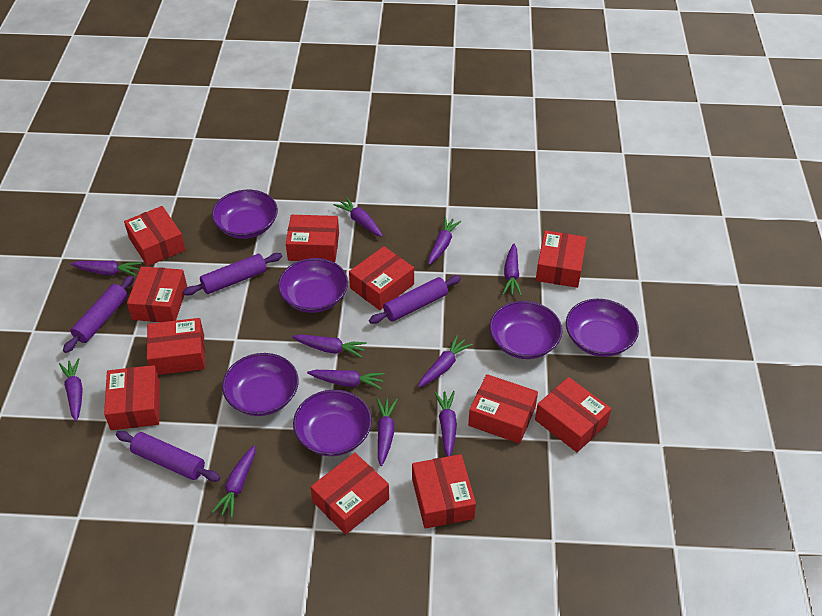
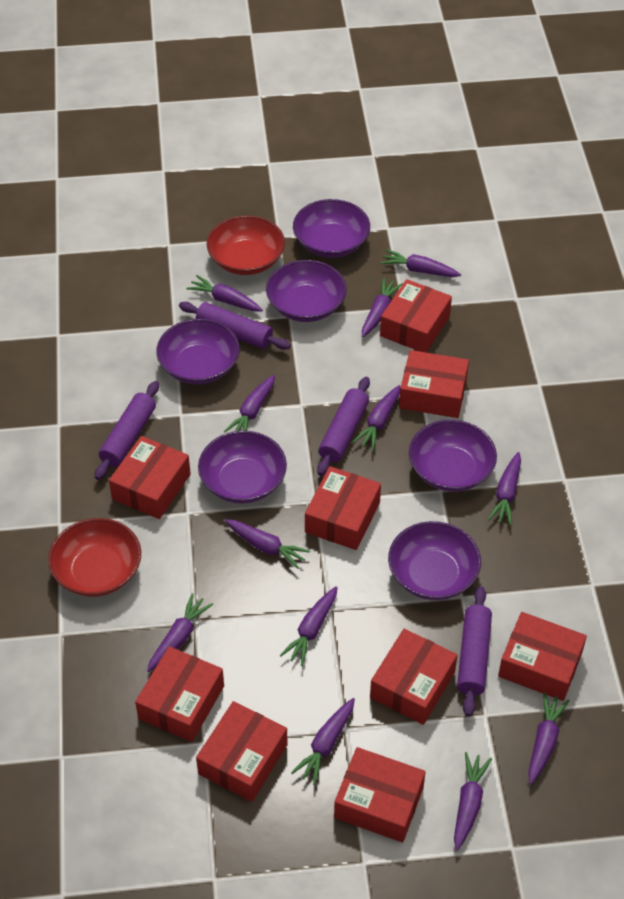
purple carrot: [59,358,83,422] [71,261,141,276] [212,445,255,518] [292,335,367,358] [307,370,385,389] [333,197,383,237] [377,398,398,466] [418,335,473,387] [428,217,461,265] [434,391,457,457] [503,243,522,296] = 11 -> [147,593,213,672] [186,275,263,311] [224,375,275,433] [225,519,310,569] [280,586,338,666] [291,698,355,785] [352,385,401,451] [362,278,403,337] [380,249,461,277] [454,752,492,851] [488,452,521,526] [528,692,570,785] = 12
red bowl: none = 0 -> [48,518,141,597] [207,215,285,275] = 2
red box: [104,365,160,430] [124,206,186,266] [127,266,187,322] [147,318,205,375] [286,215,339,262] [311,452,389,535] [349,246,414,310] [412,454,476,529] [468,374,538,444] [535,377,611,452] [536,230,587,288] = 11 -> [109,436,191,519] [135,646,224,742] [196,701,288,802] [305,466,381,550] [334,747,426,843] [370,629,457,725] [380,279,452,352] [399,350,469,418] [498,612,587,701] = 9

